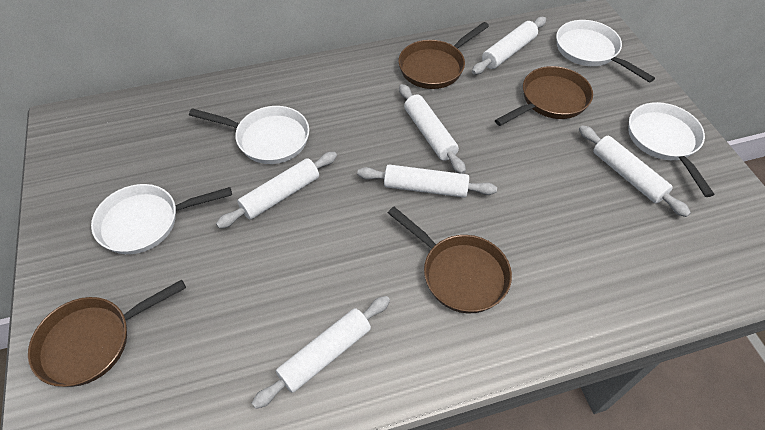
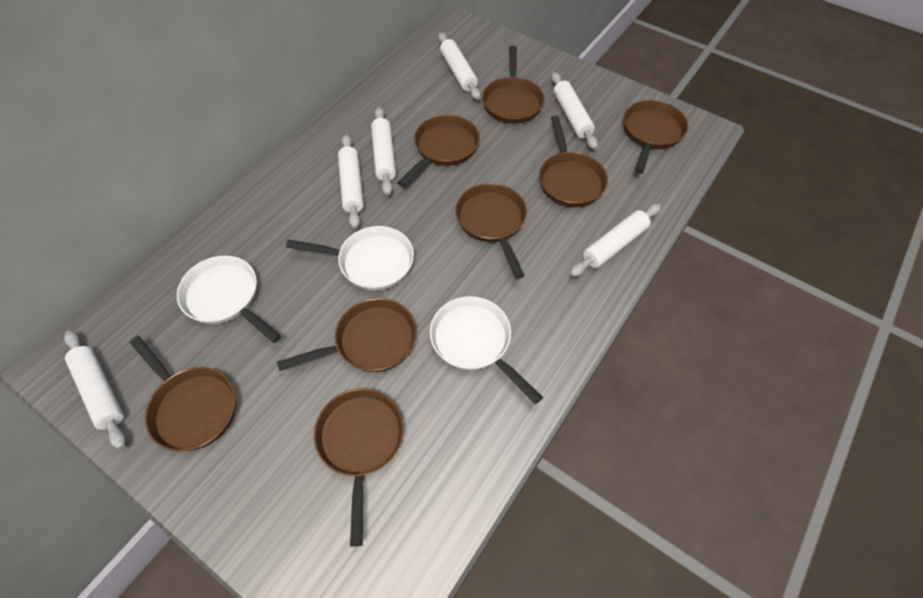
brown pan: [28,280,186,387] [388,207,512,313] [398,22,489,89] [495,66,593,126] = 4 -> [130,336,236,451] [277,298,417,372] [314,388,404,546] [397,115,480,187] [455,183,527,279] [482,46,544,124] [539,116,608,207] [623,100,688,174] = 8
white pan: [91,184,232,254] [189,106,309,164] [556,20,655,83] [628,102,714,197] = 4 -> [177,255,281,343] [286,226,414,290] [430,296,543,404] = 3

